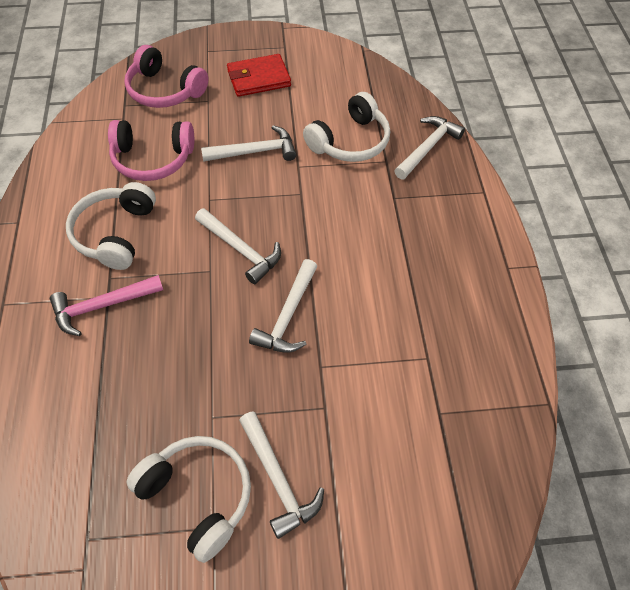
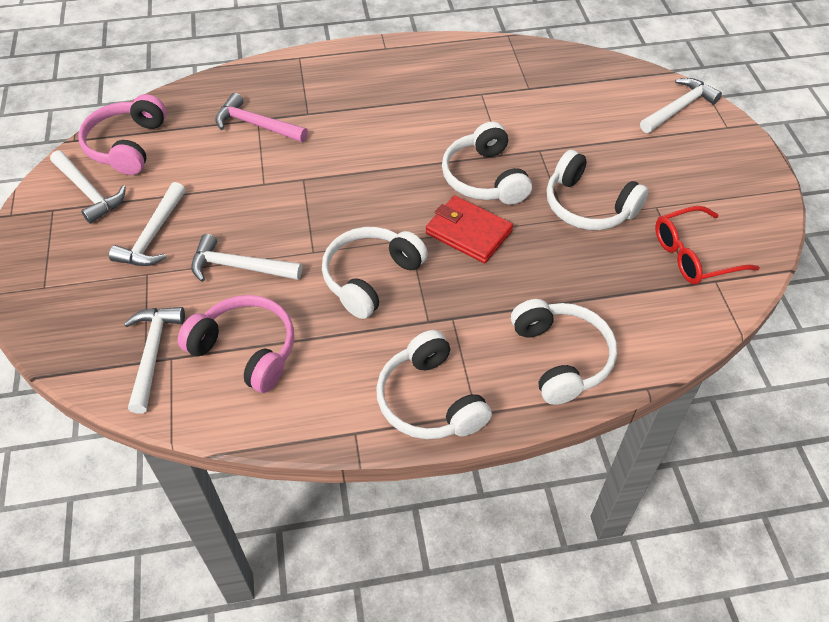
red glasses: none = 0 -> [655,206,760,284] = 1
white headphones: [66,182,156,270] [126,436,251,563] [303,92,390,162] = 3 -> [322,227,428,319] [376,330,492,439] [442,122,532,205] [511,299,617,405] [547,150,648,230] = 5

